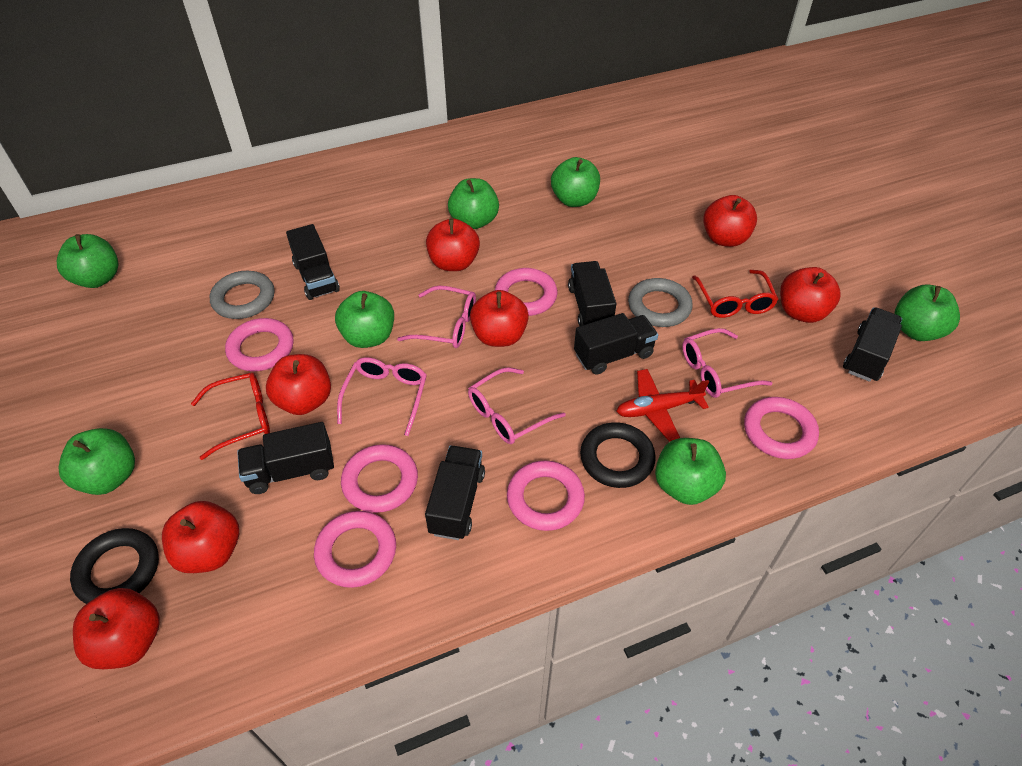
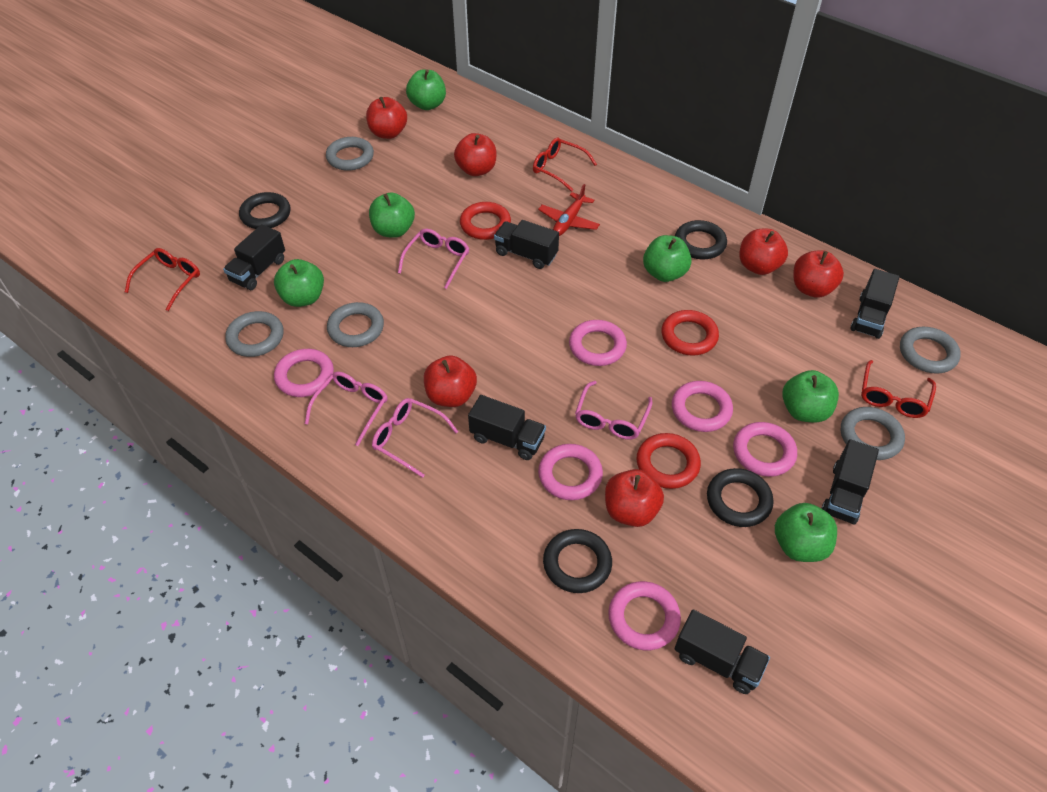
black ring: [70,528,159,604] [580,422,656,488] = 2 -> [239,192,291,229] [543,529,612,593] [675,220,727,259] [707,468,774,527] = 4
green apple: [57,234,118,288] [59,428,135,495] [335,291,394,348] [448,178,499,229] [551,157,600,207] [655,438,726,505] [895,285,960,341] = 7 -> [274,259,324,307] [369,192,415,238] [406,69,446,110] [643,235,692,282] [775,503,837,562] [782,370,839,423] = 6
grey ring: [210,271,274,319] [628,278,692,327] = 2 -> [225,311,284,357] [326,137,374,171] [327,302,384,347] [841,407,905,460] [900,327,961,374] = 5
red apple: [73,588,160,669] [162,501,239,573] [266,354,331,415] [426,218,480,271] [470,290,529,347] [703,195,757,247] [780,267,841,323] = 7 -> [366,97,407,139] [424,355,477,407] [454,133,496,176] [605,469,664,527] [739,229,788,275] [794,250,844,298] = 6
red glasses: [191,372,270,460] [692,270,778,318] = 2 -> [125,248,200,311] [533,138,597,192] [861,360,936,418] = 3
red ring: none = 0 -> [460,202,511,240] [637,433,701,489] [661,310,719,356] = 3

